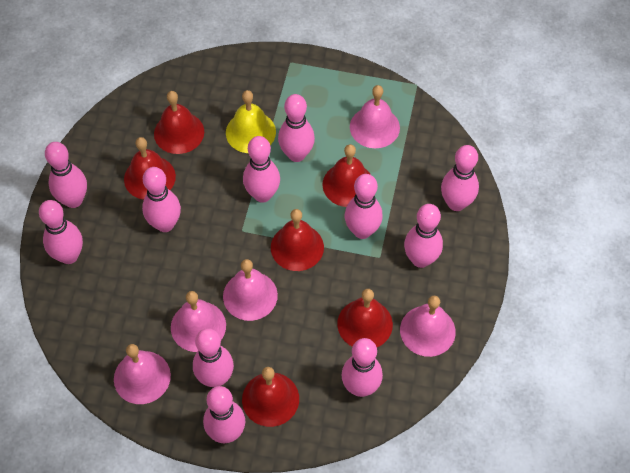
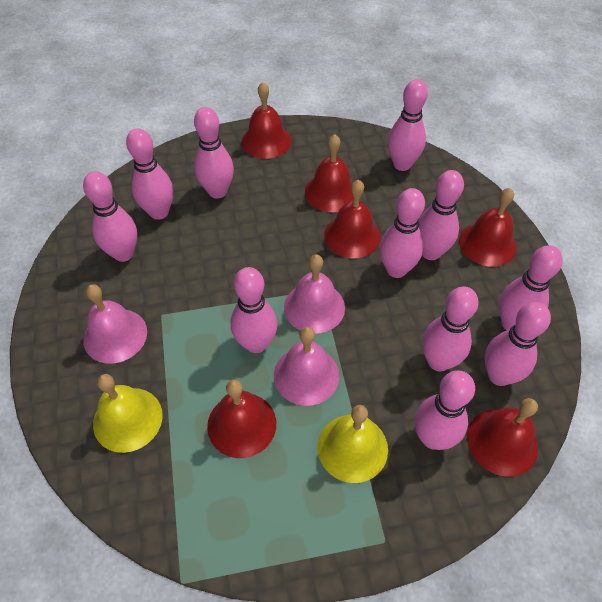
pink bell: [114,344,171,404] [171,291,226,352] [223,259,278,321] [350,85,400,148] [400,296,456,357] = 5 -> [83,284,147,364] [274,327,339,406] [284,254,345,334] = 3
yellow bell: [226,90,276,153] = 1 -> [93,374,163,453] [318,405,388,483] = 2

